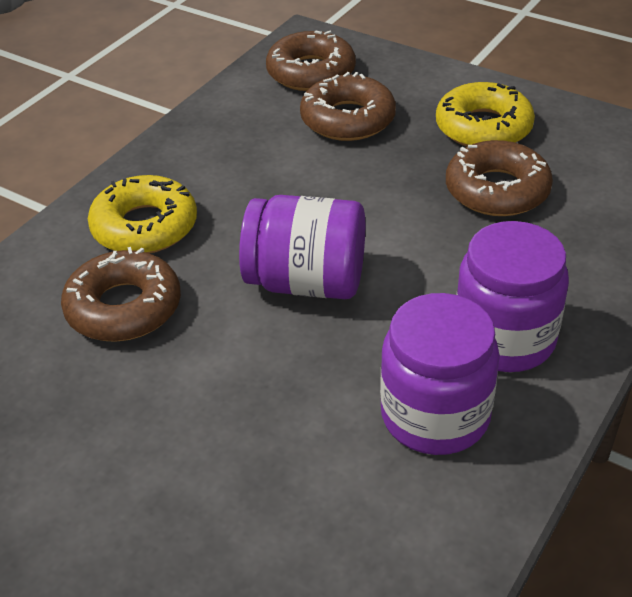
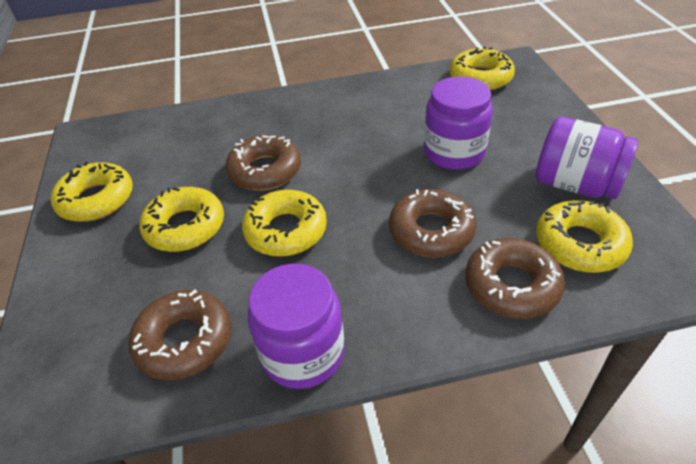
yellow donut: [88,175,197,253] [436,82,535,147] = 2 -> [51,162,133,222] [139,187,224,252] [242,190,327,257] [450,46,515,91] [536,200,633,273] = 5

